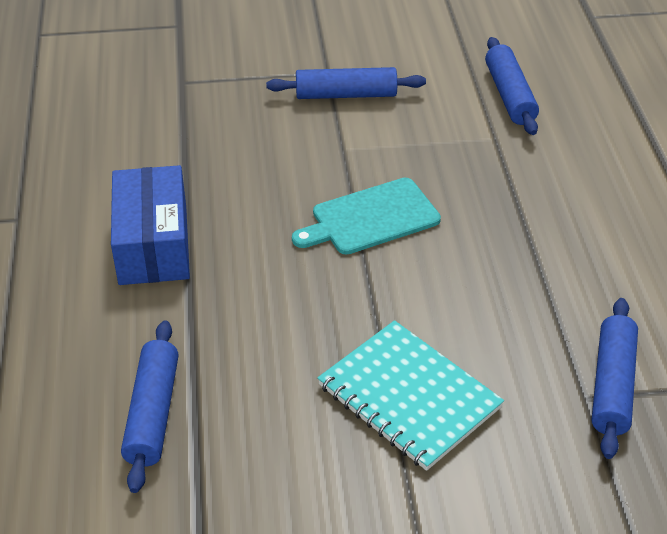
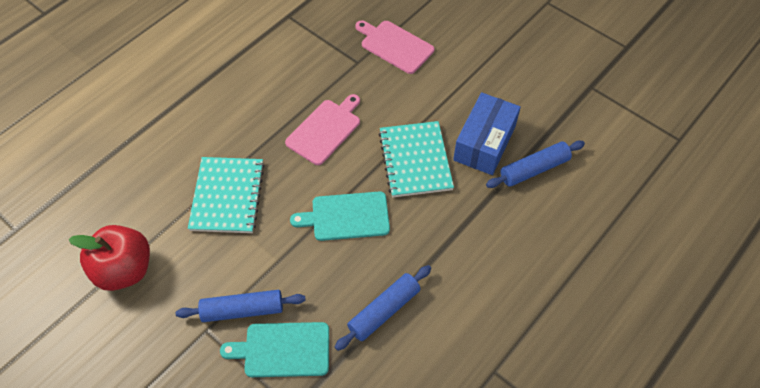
blue rolling pin: [121,320,179,493] [266,67,426,99] [485,37,539,135] [592,298,638,459] = 4 -> [176,290,306,322] [335,265,431,351] [486,141,585,188] = 3
pink cutting board: none = 0 -> [285,94,360,165] [355,20,434,74] = 2
red apple: none = 0 -> [69,225,150,291] = 1
turquoise cutting board: [292,178,441,254] = 1 -> [220,322,329,377] [290,191,390,241] = 2
turquoise notebook: [317,320,504,471] = 1 -> [188,157,265,233] [378,121,454,198] = 2

